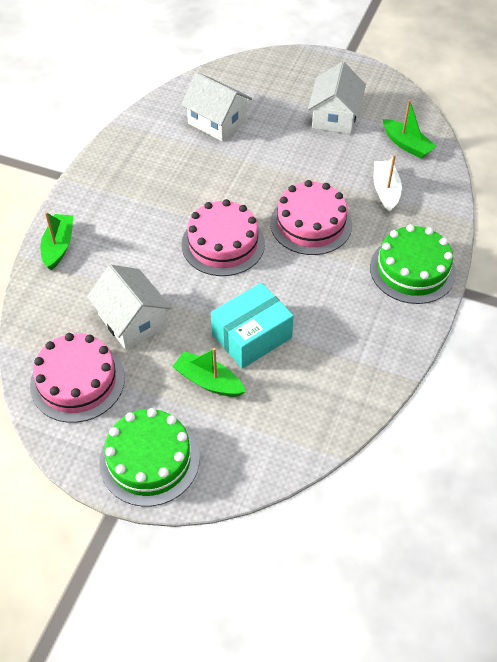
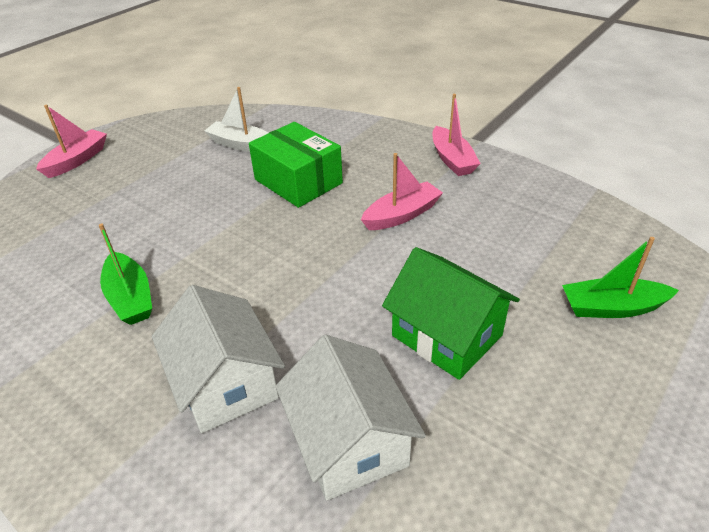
green boat: [40,212,73,270] [172,348,246,397] [383,100,437,159] = 3 -> [99,223,152,325] [562,237,679,318] = 2
green box: none = 0 -> [249,122,343,208] = 1
green cake: [99,408,200,507] [370,225,456,304] = 2 -> none = 0
green house: none = 0 -> [382,247,520,380] = 1
pink boat: none = 0 -> [36,105,107,178] [361,153,443,230] [433,94,481,176] = 3
pink cake: [30,333,125,423] [182,199,265,276] [270,180,352,255] = 3 -> none = 0
turquoise box: [211,282,294,369] = 1 -> none = 0
white house: [87,265,172,350] [181,72,252,142] [308,62,366,134] = 3 -> [152,285,285,433] [275,335,426,500] = 2

